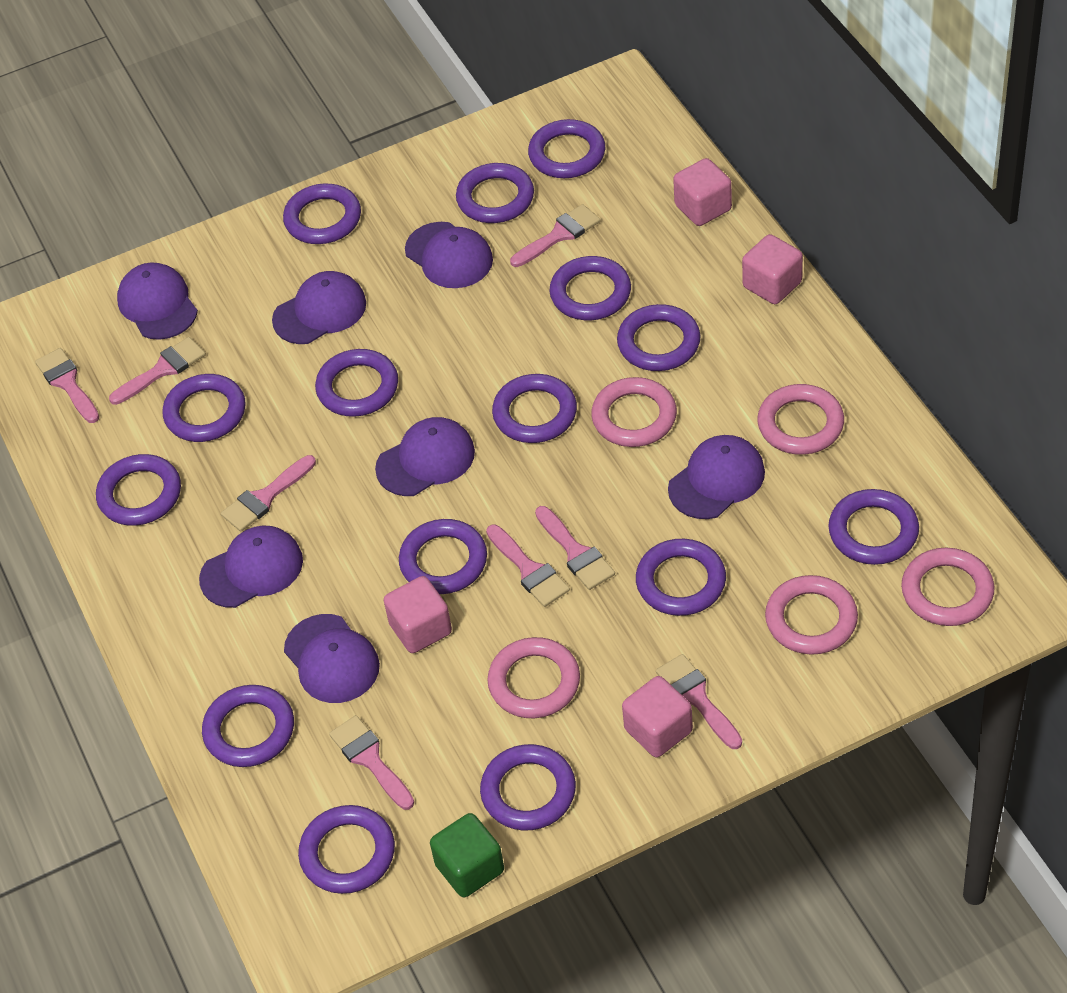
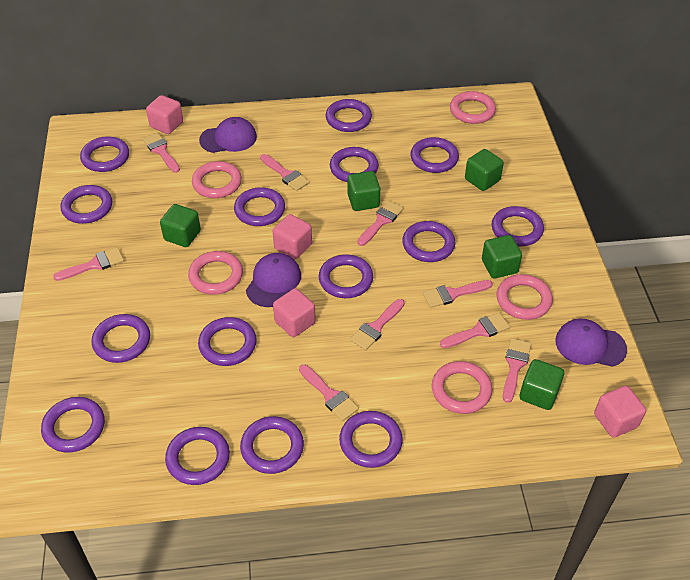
green cube: [430,813,504,897] = 1 -> [160,204,201,247] [347,171,380,211] [465,149,504,191] [482,235,522,279] [520,359,564,410] = 5
pink brush: [35,348,99,423] [109,337,206,405] [221,455,316,532] [329,715,414,810] [486,525,570,607] [510,204,600,267] [535,506,615,590] [656,654,742,749] = 8 -> [53,247,124,281] [143,132,180,173] [260,154,310,191] [299,364,359,421] [350,299,405,350] [357,200,404,246] [423,280,493,308] [440,312,510,348] [503,338,531,403] = 9
purple cap: [117,263,198,340] [199,526,303,608] [272,271,366,344] [284,614,380,703] [375,417,475,496] [405,222,493,288] [668,435,765,519] = 7 -> [199,117,257,153] [246,253,301,307] [555,319,627,367] = 3

